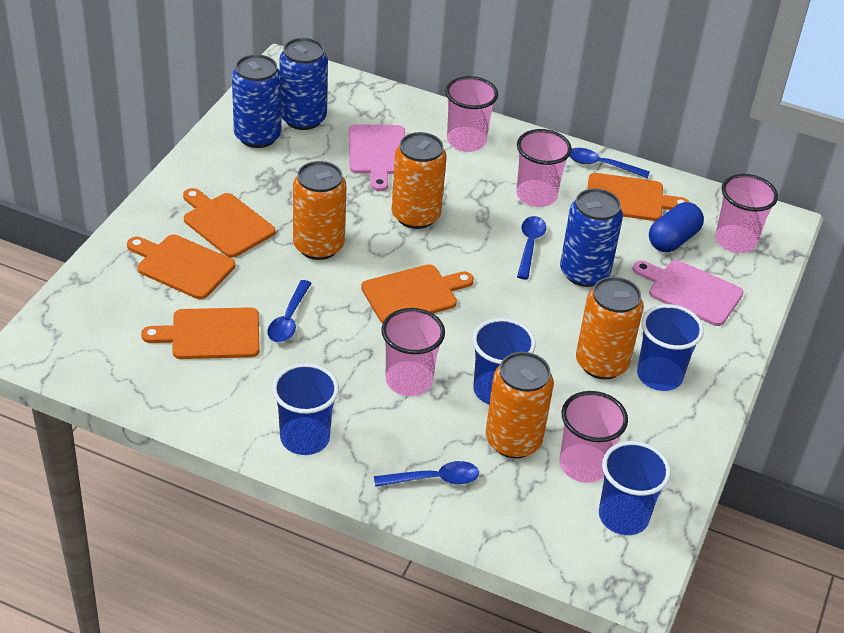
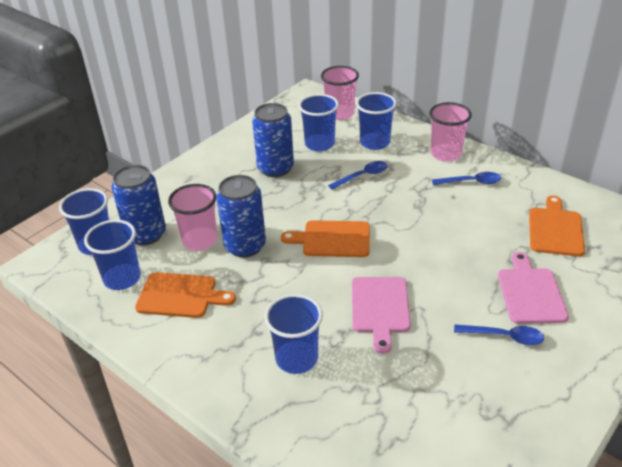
blue capsule: [649,202,704,252] = 1 -> none = 0
blue cup: [272,363,339,455] [472,318,536,405] [599,441,671,535] [637,304,704,391] = 4 -> [59,188,109,255] [84,220,141,290] [264,294,323,374] [298,94,339,152] [356,92,397,150] = 5
blue spoon: [268,280,311,342] [374,461,479,487] [517,216,546,279] [569,148,650,178] = 4 -> [328,161,388,190] [432,172,501,185] [454,325,544,345] = 3
orange can: [293,161,347,260] [392,132,447,229] [486,352,554,458] [576,277,644,379] = 4 -> none = 0
orange cutting board: [127,235,235,299] [141,307,260,359] [183,188,275,258] [361,264,474,324] [587,173,690,221] = 5 -> [135,272,236,318] [281,220,370,257] [529,195,585,257] = 3
pink cup: [381,308,445,396] [445,76,498,152] [516,129,572,207] [560,391,628,483] [715,174,778,253] = 5 -> [168,184,217,251] [321,66,359,120] [429,102,472,162] = 3

